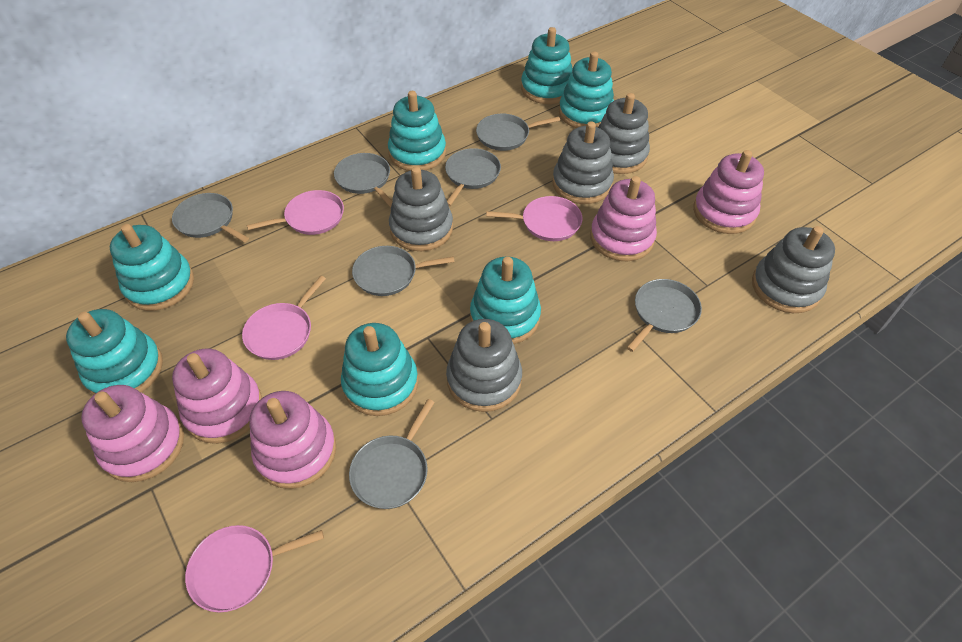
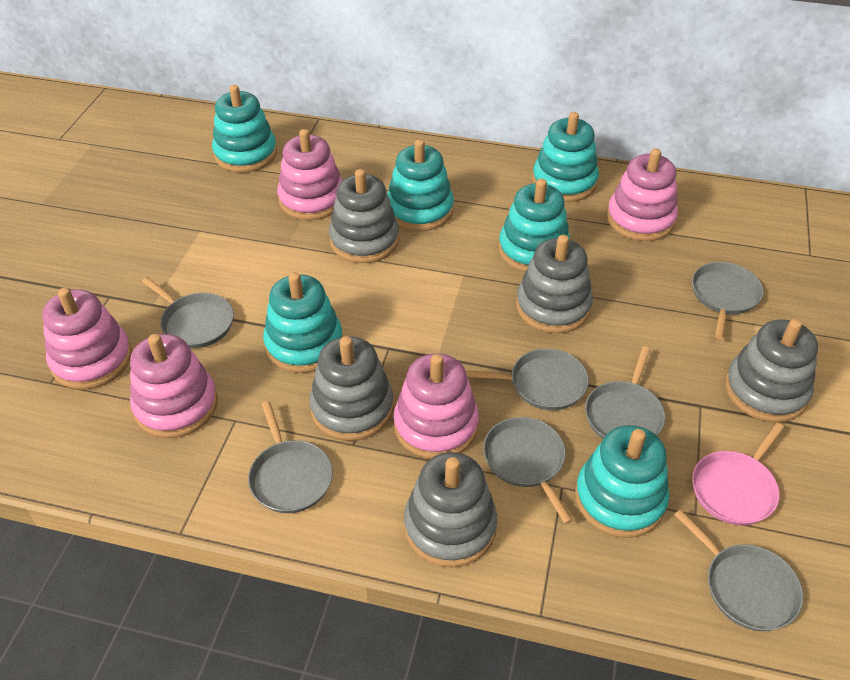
pink pan: [185,525,324,612] [242,276,326,360] [247,190,344,235] [486,196,582,241] = 4 -> [692,423,784,525] = 1
turquoise stacking toy: [66,309,163,395] [110,224,194,311] [341,323,418,416] [388,91,446,171] [470,256,541,344] [521,27,572,104] [559,51,614,128] = 7 -> [212,85,277,173] [263,272,343,373] [387,139,454,231] [498,179,570,272] [532,112,599,202] [575,425,669,538] = 6

